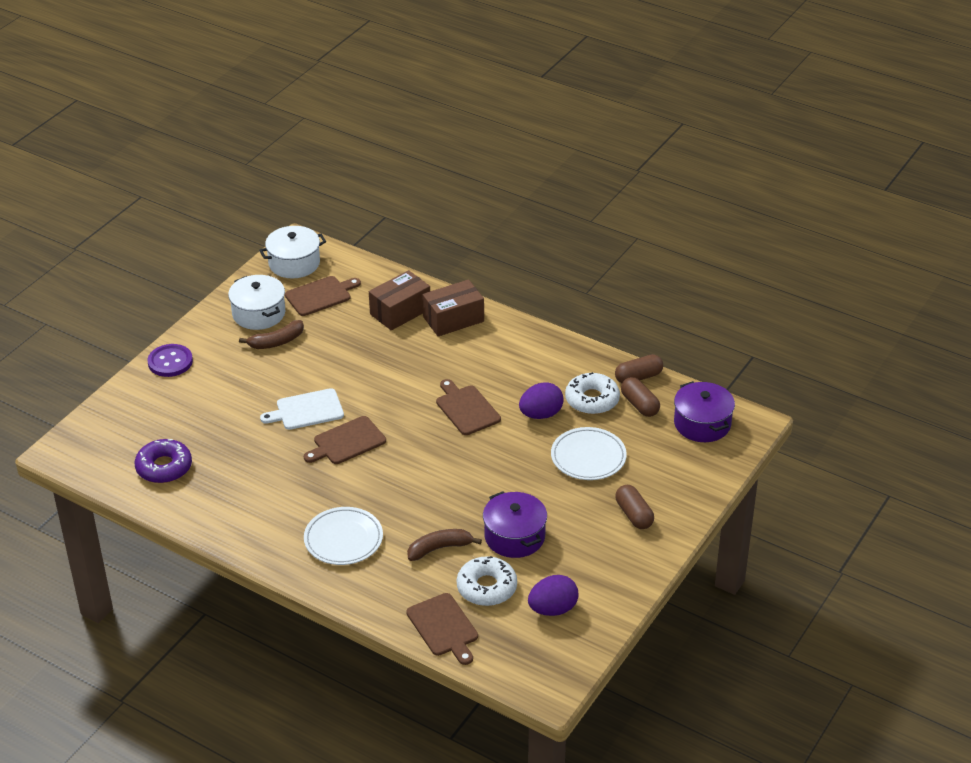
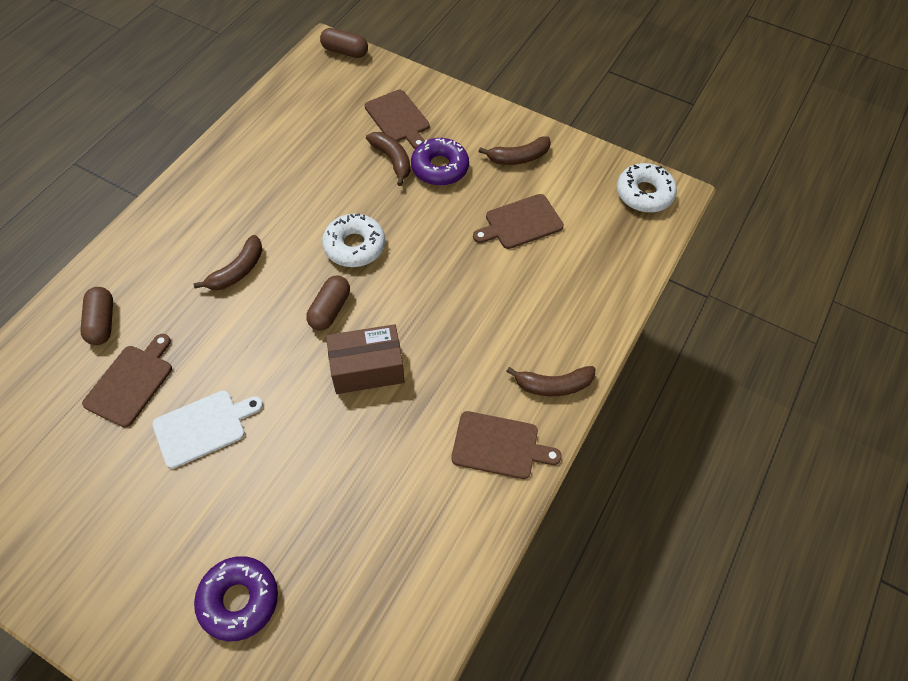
brown banana: [239,320,304,349] [407,529,482,561] = 2 -> [193,235,262,290] [366,132,410,186] [479,136,551,165] [506,366,595,396] = 4
brown box: [369,270,430,330] [422,279,484,336] = 2 -> [326,324,405,394] = 1
purple button: [148,344,193,377] = 1 -> none = 0
purple donut: [135,439,192,483] = 1 -> [194,556,278,641] [411,138,469,186] = 2
purple egg: [519,382,564,419] [528,575,578,616] = 2 -> none = 0
purple pot: [483,491,547,558] [674,381,735,442] = 2 -> none = 0
white plate: [304,507,383,565] [551,427,627,480] = 2 -> none = 0
white pot: [228,275,285,330] [259,226,326,278] = 2 -> none = 0

